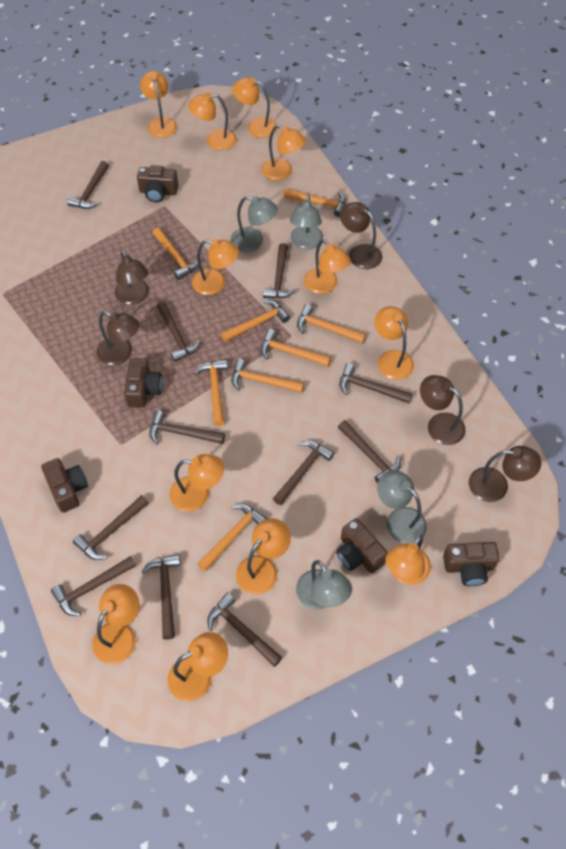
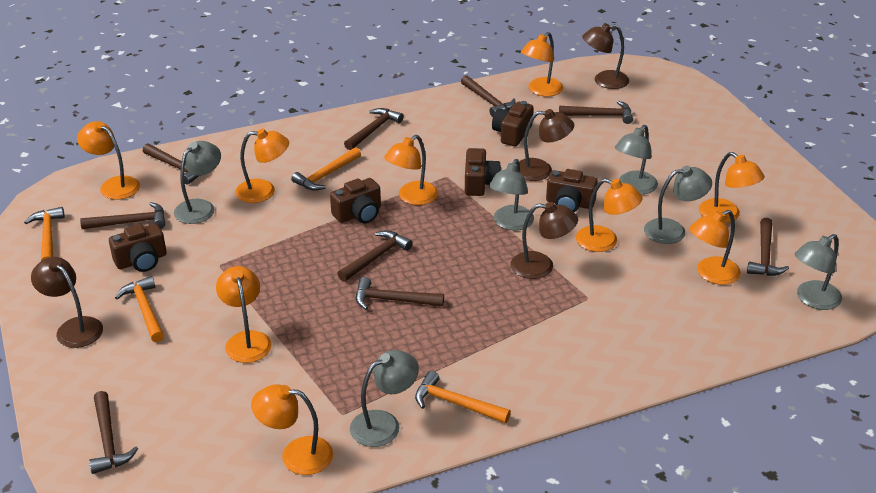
brown hammer: [51,556,136,616] [67,161,109,209] [73,495,149,560] [142,554,181,640] [149,410,225,444] [157,302,201,362] [207,592,282,667] [263,243,296,299] [273,441,334,505] [338,420,401,483] [339,363,413,403] = 11 -> [80,202,165,229] [89,391,138,474] [143,143,198,185] [337,230,413,282] [344,108,404,150] [356,277,444,310] [461,75,516,117] [559,101,633,124] [747,218,789,276] = 9
brown lamp: [96,311,140,365] [115,250,149,305] [340,202,382,269] [420,375,466,445] [469,446,542,502] = 5 -> [31,257,103,348] [511,202,578,279] [519,109,574,181] [582,23,629,89] = 4
grey lamp: [231,196,278,252] [290,194,323,249] [296,560,352,609] [377,470,427,544] = 4 -> [174,141,221,224] [350,350,419,447] [489,159,534,230] [615,125,658,194] [644,166,712,244] [794,234,842,310] = 6
orange hammer: [153,228,198,280] [194,359,228,426] [198,504,268,572] [221,300,290,342] [231,359,304,393] [261,329,331,367] [283,188,346,217] [297,304,366,344] = 8 -> [24,207,65,261] [115,276,164,342] [291,147,361,191] [415,371,511,424] = 4
orange lamp: [92,584,139,664] [140,71,177,138] [167,632,228,701] [170,454,224,512] [188,93,237,150] [192,239,239,295] [232,77,277,138] [236,518,291,595] [261,125,306,181] [304,239,351,294] [374,306,414,380] [385,535,431,585] = 12 -> [77,121,140,200] [216,266,272,363] [235,129,289,203] [251,384,333,475] [384,135,438,205] [521,32,563,97] [576,178,643,252] [689,210,741,285] [699,152,765,223] = 9

